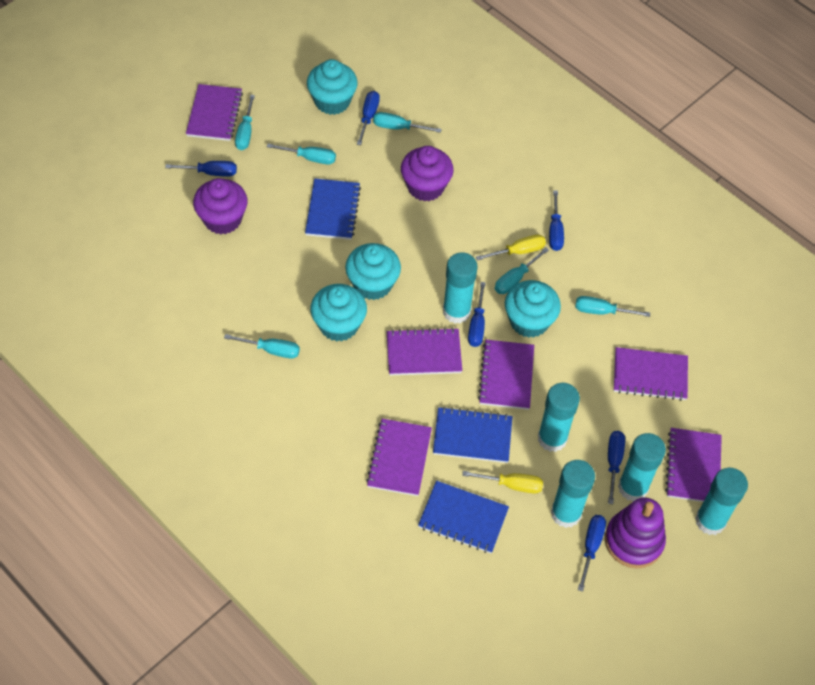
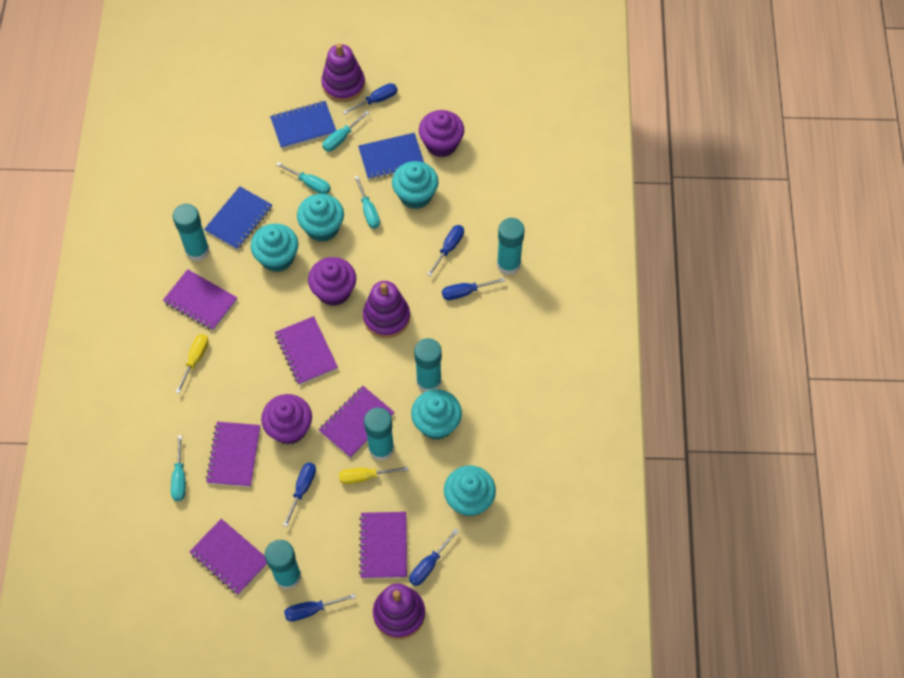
purple cupcake: [193,178,248,235] [401,146,454,201] = 2 -> [261,394,312,444] [308,257,356,306] [419,110,464,157] = 3
purple stacking toy: [605,498,666,568] = 1 -> [321,43,365,102] [363,281,410,338] [373,583,425,639] = 3
turquoise cupcake: [307,59,358,115] [310,284,367,342] [345,243,401,300] [505,280,561,338] = 4 -> [251,224,298,272] [297,194,344,242] [392,161,438,209] [411,389,462,440] [444,465,496,517] = 5
turquoise screwdriver: [224,334,300,359] [235,95,255,150] [267,144,336,164] [373,112,442,133] [495,247,549,294] [575,296,650,317] = 6 -> [171,435,186,501] [276,162,331,194] [322,111,369,152] [355,176,380,229] = 4

